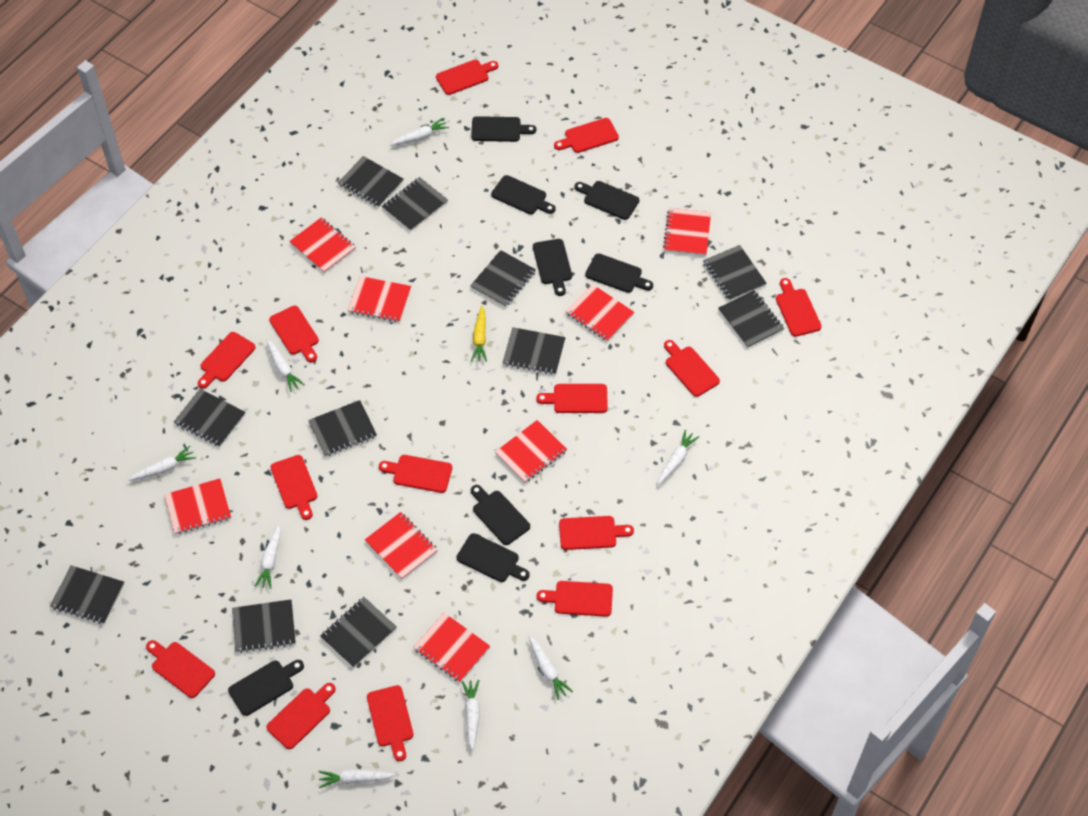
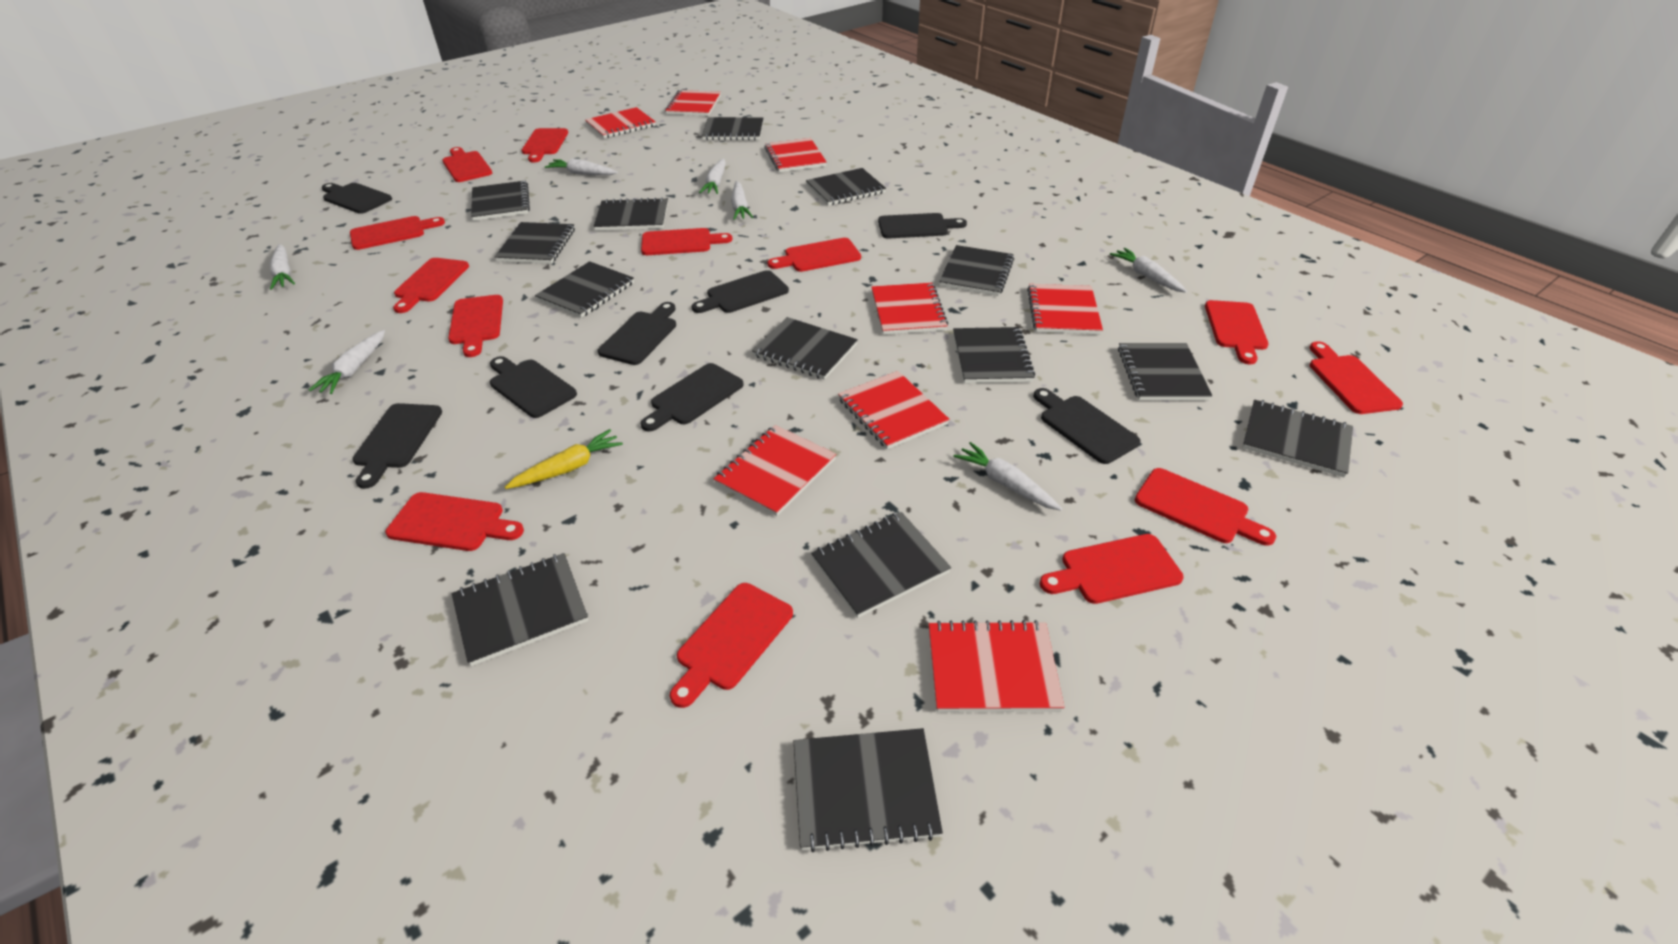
black notebook: [50,565,124,624] [174,389,246,447] [232,599,296,653] [308,400,377,457] [320,597,397,668] [338,156,404,208] [382,177,448,231] [470,250,536,307] [503,327,566,375] [703,245,767,301] [718,290,784,348] = 11 -> [452,553,588,666] [471,181,530,221] [495,222,575,264] [535,261,634,318] [594,197,668,231] [702,117,763,140] [752,317,858,380] [794,728,943,852] [806,168,886,206] [811,512,951,618] [939,245,1014,296] [953,327,1035,383] [1118,343,1212,400] [1242,400,1353,477] = 14
red cutting board: [146,640,215,698] [198,332,255,389] [266,683,336,749] [269,306,319,362] [270,455,317,520] [367,685,414,761] [379,455,452,493] [436,60,498,95] [536,384,608,413] [537,581,613,617] [554,118,619,153] [559,516,634,550] [664,340,720,397] [776,278,822,337] = 14 -> [350,216,445,250] [385,492,524,551] [393,258,469,313] [442,147,492,182] [448,295,503,357] [522,128,568,162] [641,228,732,255] [670,583,793,708] [768,238,861,272] [1040,534,1184,604] [1135,468,1276,546] [1205,300,1269,364] [1309,341,1403,414] = 13
white carrot: [128,446,196,481] [254,524,281,589] [266,340,305,392] [319,769,396,788] [390,118,449,146] [462,680,480,751] [529,636,573,700] [658,430,699,485] = 8 -> [270,244,295,290] [309,330,385,394] [545,159,618,175] [699,158,726,194] [731,181,753,220] [953,442,1062,511] [1110,248,1187,293] = 7

